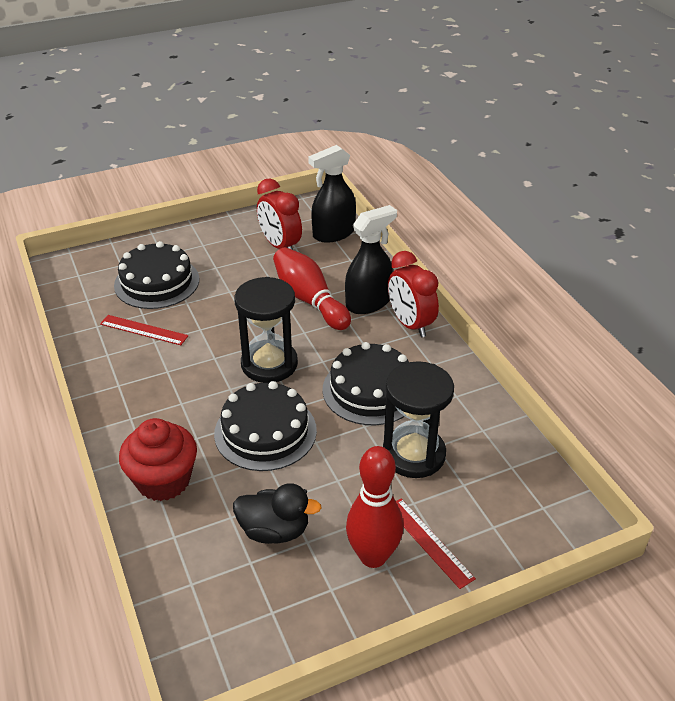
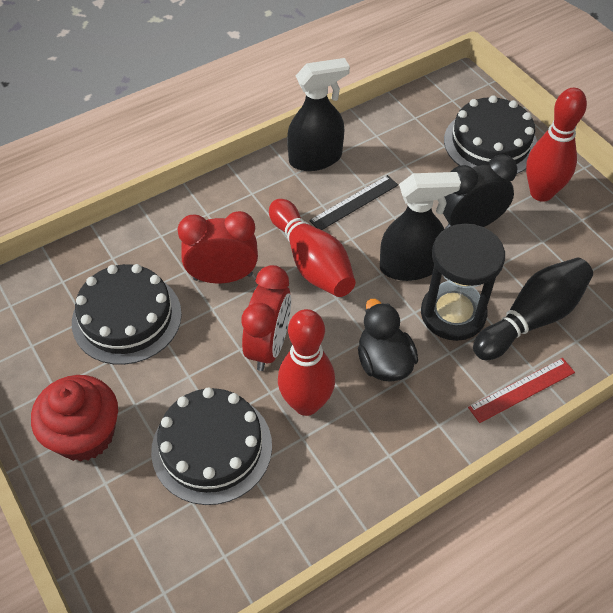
black bowling pin: none = 0 -> [473,258,593,360] = 1
black clock: none = 0 -> [443,154,517,229] = 1
black hourglass: [234,277,298,383] [383,361,454,478] = 2 -> [421,224,505,341] = 1
black ruler: none = 0 -> [309,175,398,230] = 1
red bowling pin: [273,247,351,330] [346,446,403,568] = 2 -> [269,199,356,297] [278,309,335,416] [526,88,587,202] = 3
red ruler: [100,315,188,345] [396,499,476,589] = 2 -> [468,358,575,423] = 1

